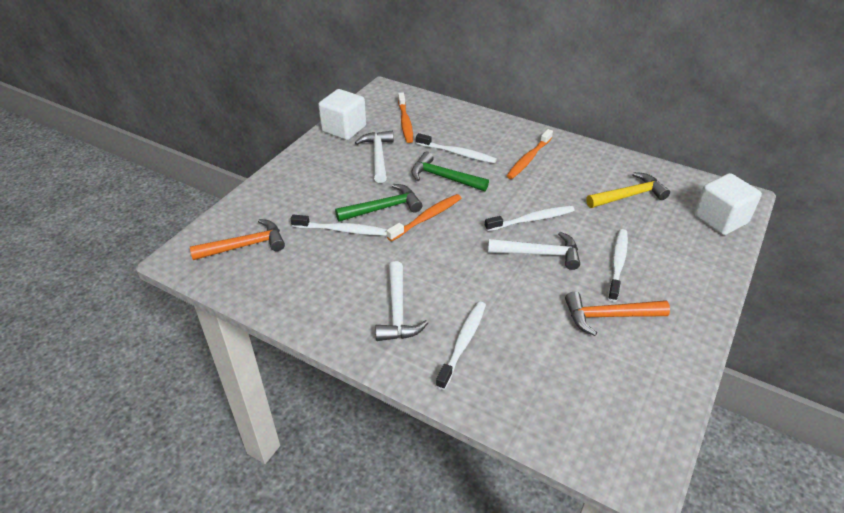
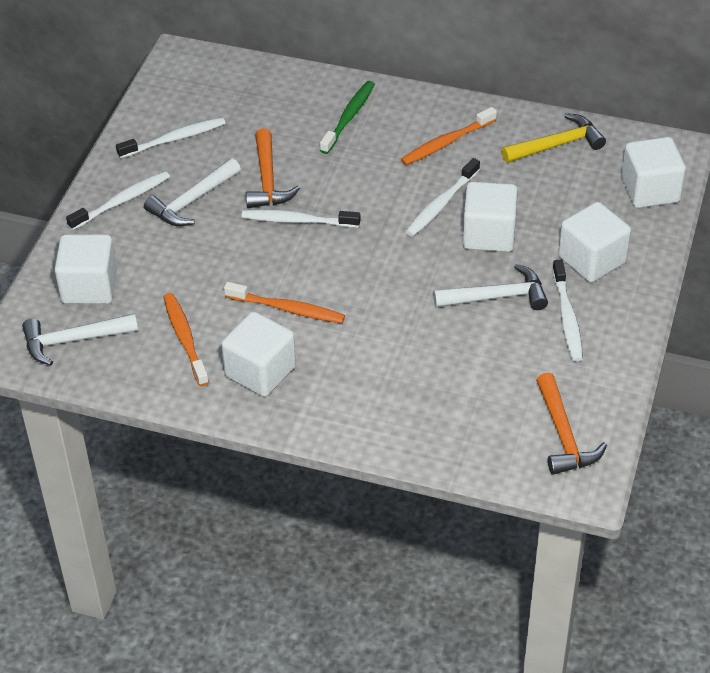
green hammer: [335,184,422,222] [411,152,489,191] = 2 -> none = 0
green toothbrush: none = 0 -> [320,81,375,154] = 1
white cube: [318,89,366,140] [694,173,762,235] = 2 -> [54,234,117,304] [221,312,296,397] [462,182,518,252] [558,202,631,282] [621,137,686,208] = 5

